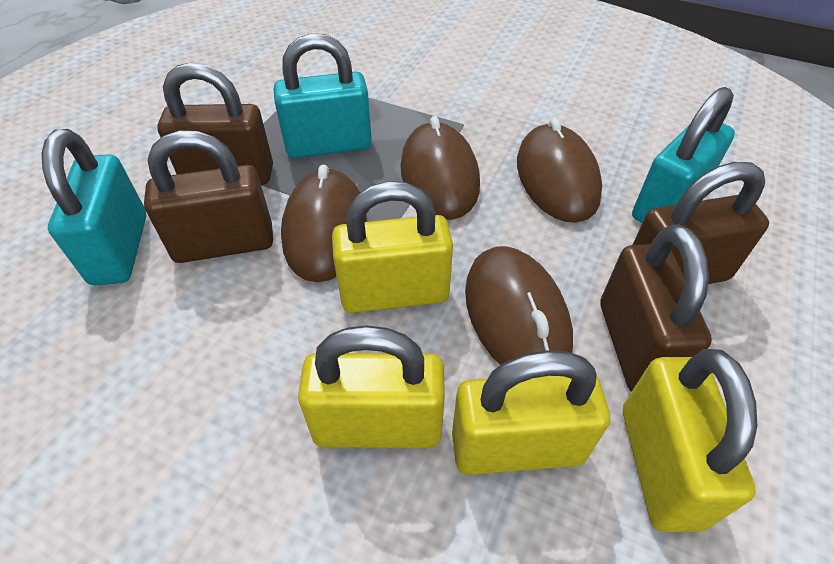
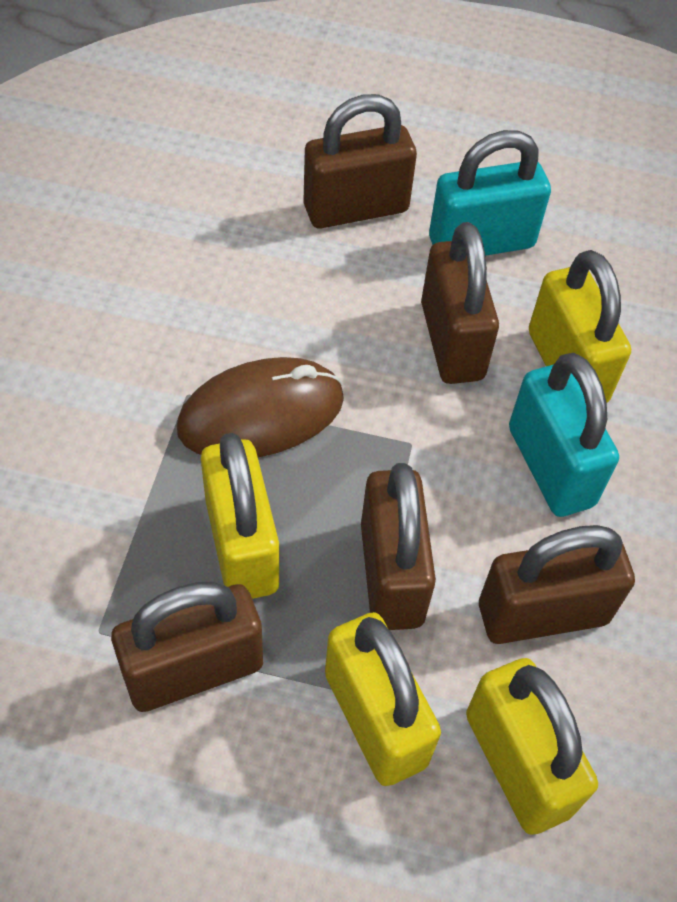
brown mouse: [281,165,367,282] [401,116,480,220] [465,246,573,365] [517,118,602,223] = 4 -> [177,357,344,458] = 1
brown padlock: [144,131,273,263] [157,63,273,185] [600,224,712,392] [633,162,769,284] = 4 -> [111,582,263,712] [303,94,417,228] [361,463,436,630] [421,222,499,384] [479,525,635,644] = 5
turquoise padlock: [42,129,146,285] [274,33,372,158] [632,87,735,223] = 3 -> [429,130,551,256] [509,353,619,517] = 2

